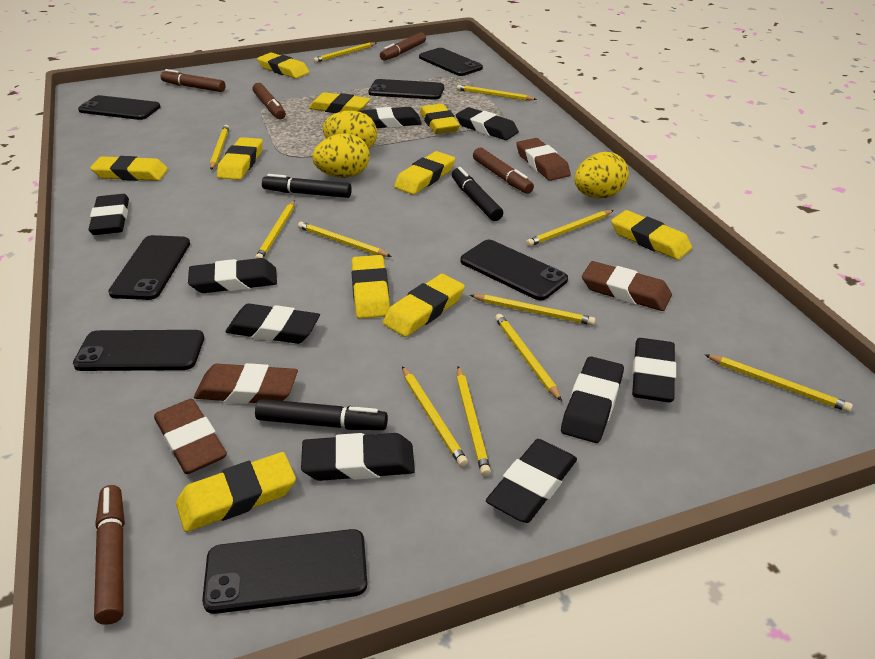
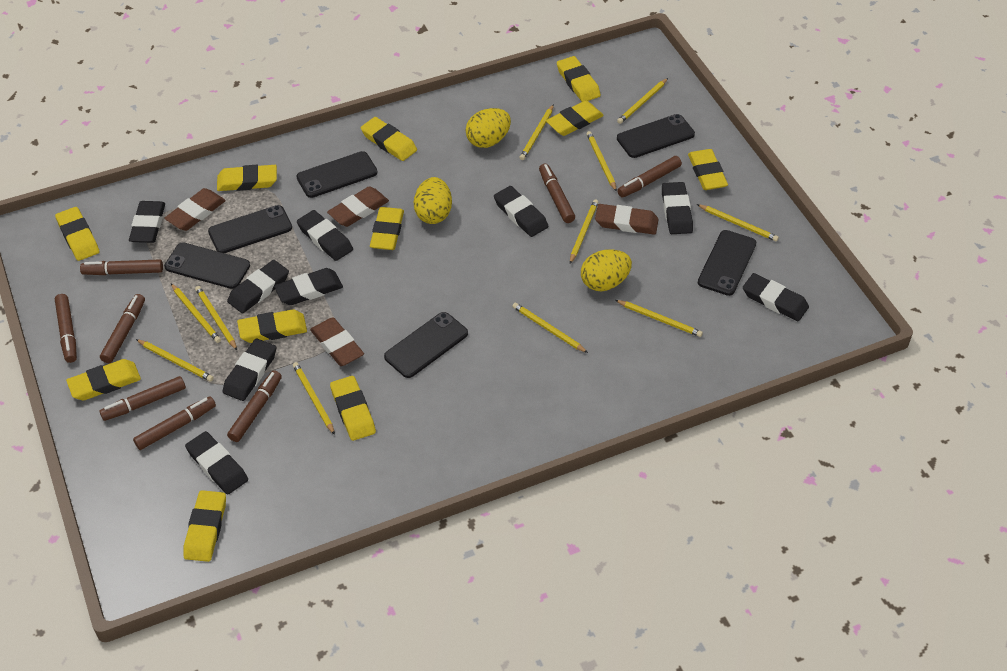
black marker: [255,399,388,430] [262,174,352,198] [452,167,503,221] = 3 -> none = 0
black phone: [73,330,204,371] [78,95,160,120] [108,235,190,300] [202,529,367,614] [368,79,444,100] [419,48,483,76] [461,240,568,300] = 7 -> [164,242,250,289] [208,205,292,253] [297,151,378,198] [384,312,468,378] [617,114,695,158] [698,230,756,296] = 6
brown marker: [94,485,125,625] [161,69,225,92] [252,83,286,119] [380,32,426,61] [473,148,534,194] = 5 -> [55,294,77,363] [80,259,163,275] [99,376,186,421] [100,294,145,363] [133,396,216,450] [227,370,282,442] [539,163,575,223] [617,156,682,198] = 8
yellow eraser: [90,156,168,181] [176,452,296,532] [217,137,263,180] [257,52,310,79] [309,92,370,113] [352,255,390,319] [383,274,465,337] [394,151,455,195] [420,103,460,134] [611,210,692,260] = 10 -> [55,207,99,261] [66,359,141,401] [183,490,226,562] [217,165,277,191] [237,309,307,343] [330,376,376,441] [361,117,417,161] [370,207,404,250] [546,101,604,136] [557,56,601,102] [688,149,728,190] = 11

